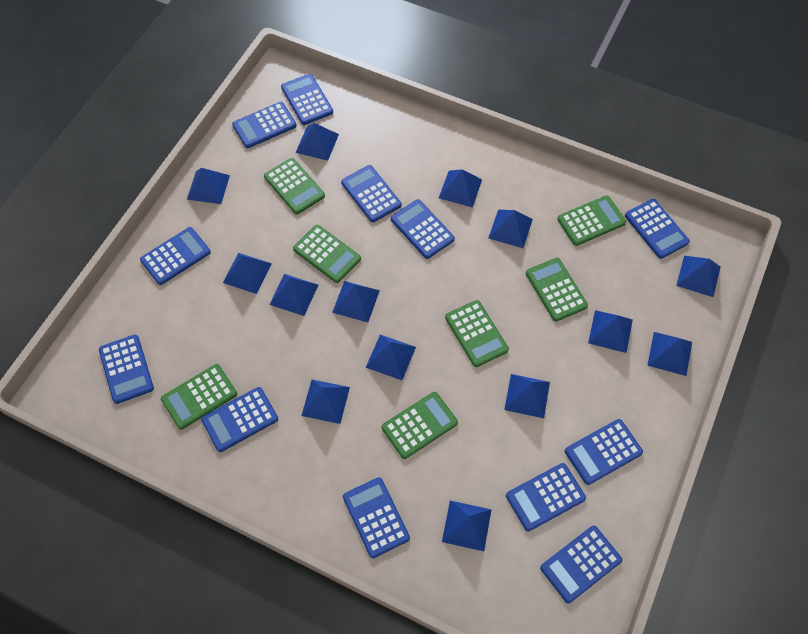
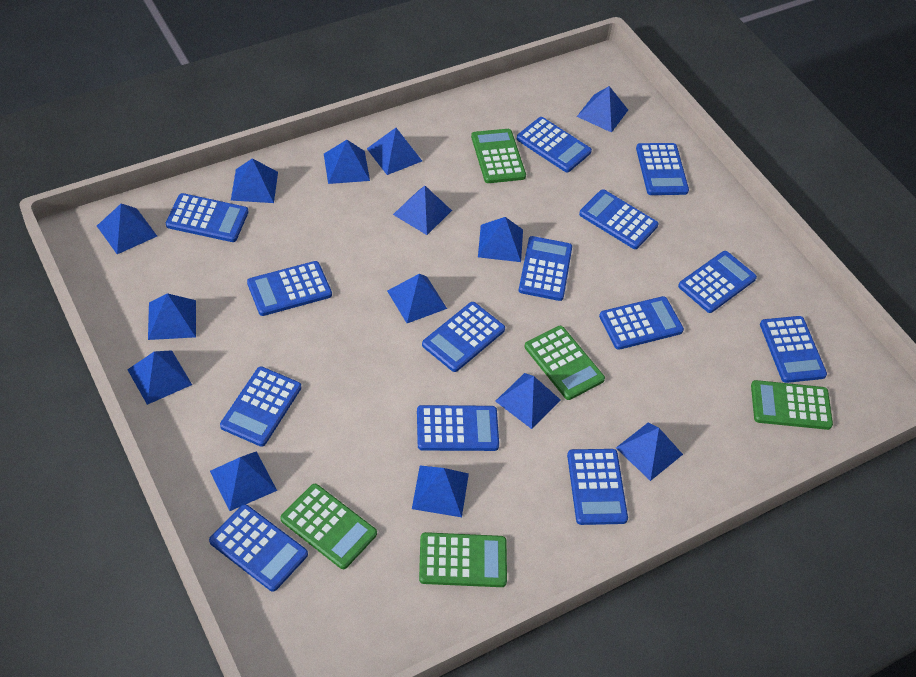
blue calculator: [99,335,154,404] [140,227,211,285] [201,387,278,452] [232,102,297,148] [281,74,333,125] [341,165,401,222] [343,477,410,558] [391,199,455,259] [506,463,586,532] [540,525,622,603] [565,419,643,485] [625,199,690,259] = 12 -> [166,193,248,242] [209,504,308,592] [220,366,301,447] [247,261,332,316] [417,405,499,451] [422,302,505,372] [517,117,592,172] [519,236,572,301] [567,449,628,525] [579,189,659,249] [599,296,684,350] [636,143,689,195] [678,251,757,313] [760,316,827,383] = 14
green calculator: [161,364,237,430] [264,158,325,214] [293,225,361,283] [382,392,458,459] [445,300,509,367] [526,258,588,322] [557,195,626,246] = 7 -> [281,484,377,569] [419,532,507,587] [471,129,526,183] [524,326,605,400] [751,380,833,430] = 5

